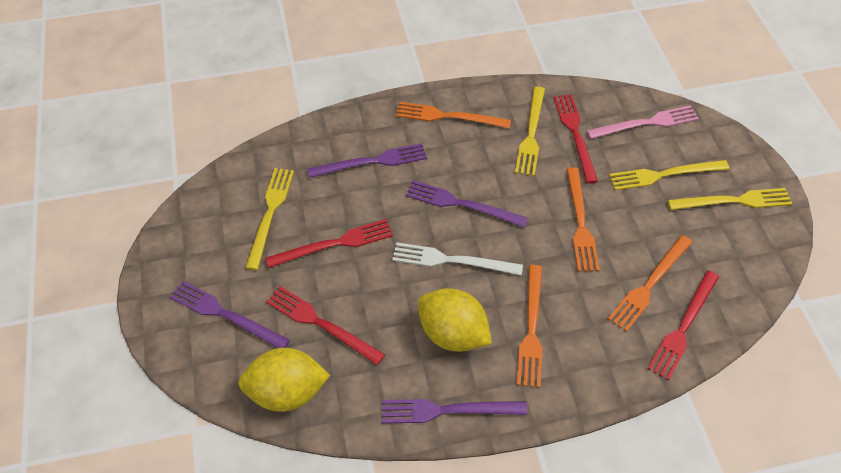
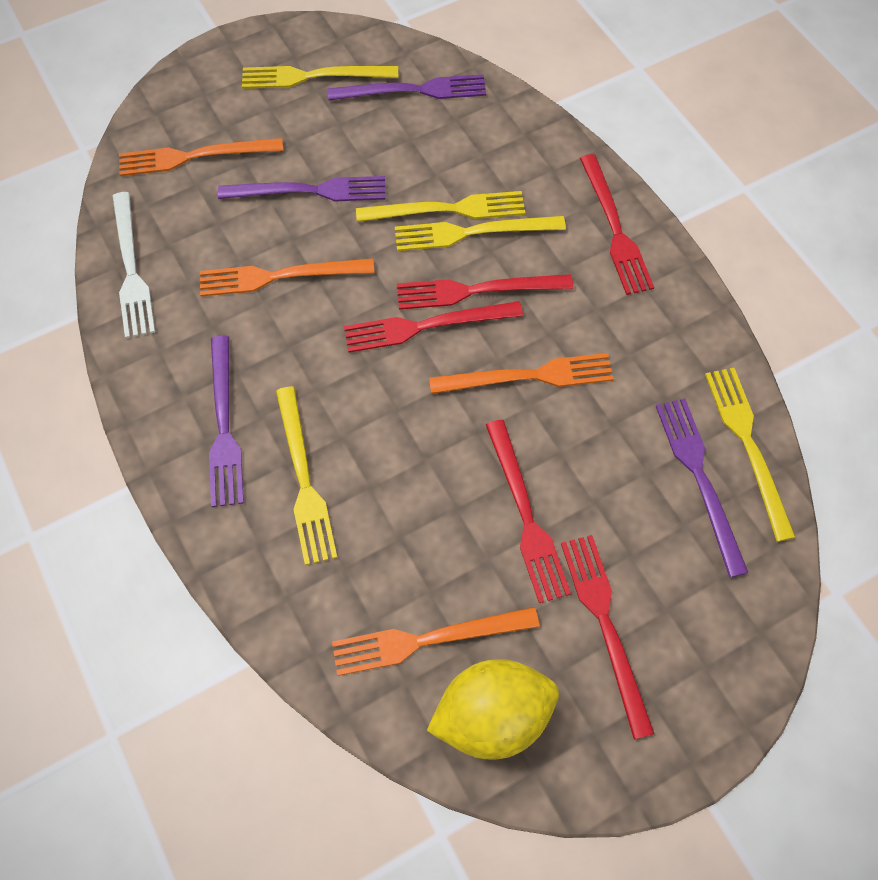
pink fork: [586,105,699,139] = 1 -> none = 0
red fork: [266,219,393,268] [266,286,385,365] [554,94,598,183] [647,270,719,380] = 4 -> [344,301,523,353] [397,274,573,310] [486,420,571,603] [561,535,655,740] [580,154,654,295] = 5
yellow fork: [245,168,294,270] [515,87,545,176] [609,160,729,190] [668,188,792,210] = 4 -> [242,66,398,89] [276,386,338,565] [356,191,525,222] [395,216,566,251] [705,368,796,542] = 5
yellow lemon: [238,348,330,412] [418,288,492,352] = 2 -> [427,659,559,760] = 1

